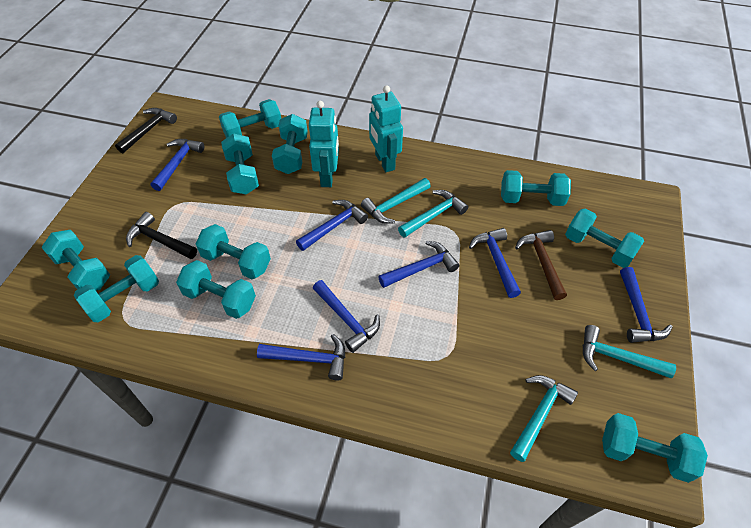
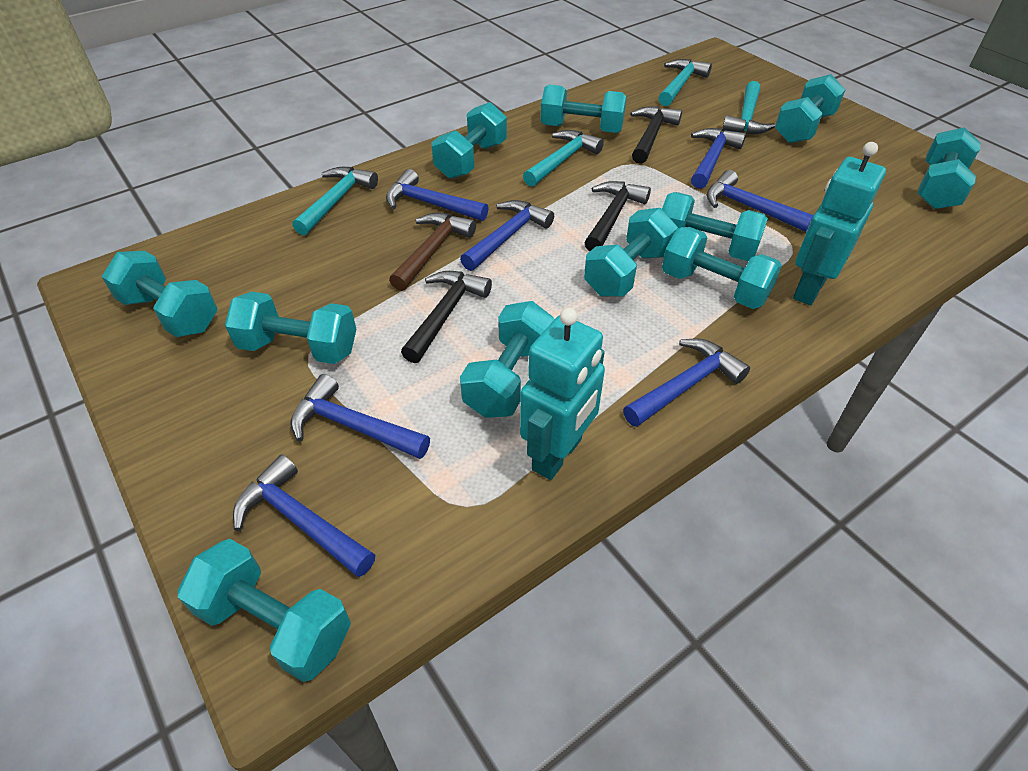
black hammer: [115,108,177,153] [126,212,197,259] = 2 -> [401,271,492,363] [585,181,651,251] [630,106,682,164] = 3
turquoise dumbbell: [41,230,110,291] [74,255,159,322] [176,260,256,319] [196,224,271,279] [219,99,281,138] [221,133,259,194] [272,114,308,174] [501,170,571,206] [565,208,644,268] [602,413,708,483] = 10 -> [102,251,217,337] [178,539,351,682] [225,292,356,364] [432,102,507,179] [460,301,555,418] [541,84,627,133] [584,208,678,297] [662,192,768,261] [662,227,782,309] [775,74,845,143] [917,127,981,209] = 11

